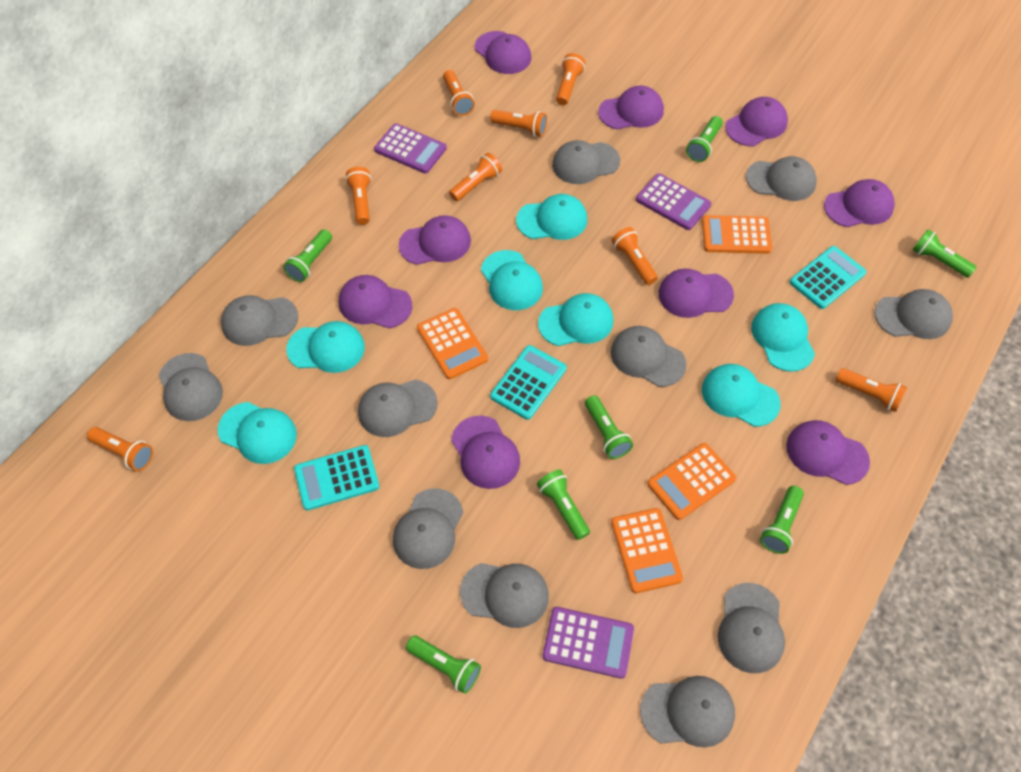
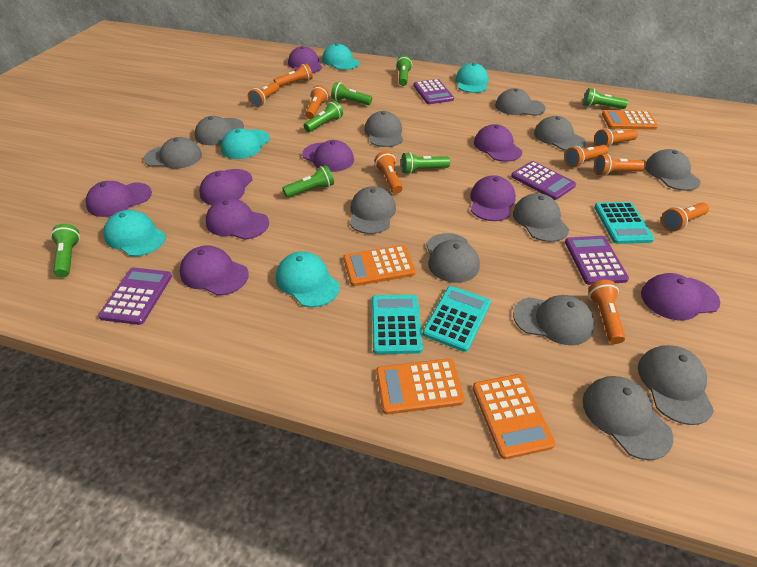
grey cap: [158,353,223,421] [221,295,298,346] [358,379,438,437] [393,488,463,569] [460,563,549,628] [552,140,620,184] [611,326,687,387] [640,676,735,747] [718,583,785,673] [746,156,817,201] [874,289,953,339] = 11 -> [144,137,202,169] [195,116,244,145] [350,186,396,234] [364,111,403,147] [426,233,480,283] [495,88,546,116] [513,193,569,242] [513,295,595,345] [534,116,586,151] [583,376,673,460] [638,345,714,425] [645,149,701,191] = 12
orange flashlight: [87,427,153,471] [345,167,371,225] [443,70,475,116] [449,153,502,201] [490,110,547,137] [556,53,585,105] [612,227,658,285] [836,368,907,412] = 8 -> [248,82,280,107] [274,63,313,87] [305,85,328,119] [375,151,403,194] [564,145,609,167] [588,280,625,344] [594,128,638,148] [594,154,646,176] [661,203,709,231] = 9
purple calculator: [374,123,447,173] [543,607,634,679] [636,173,711,230] = 3 -> [98,268,172,325] [413,79,454,104] [511,161,576,200] [565,236,629,285] = 4
turquoise cap: [218,402,297,464] [286,321,365,373] [481,250,543,310] [516,194,587,240] [538,293,614,346] [702,364,781,427] [751,303,815,372] = 7 -> [103,210,166,256] [221,128,270,159] [276,251,340,307] [322,43,360,70] [455,63,488,93] = 5

